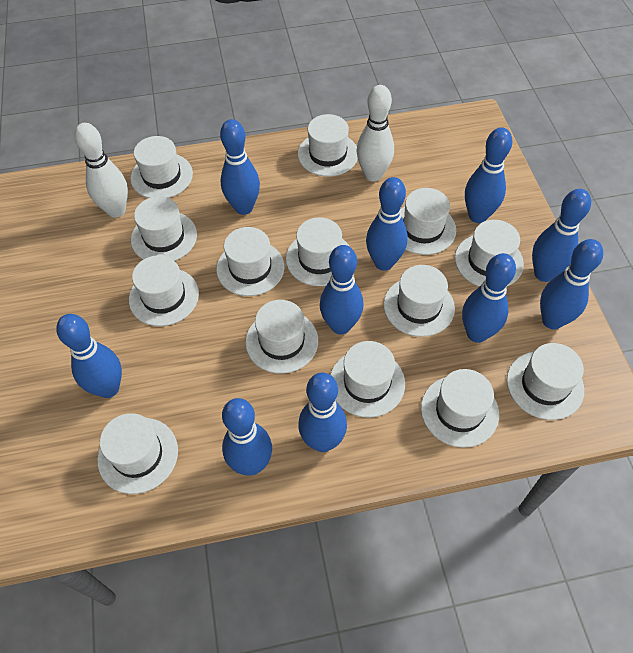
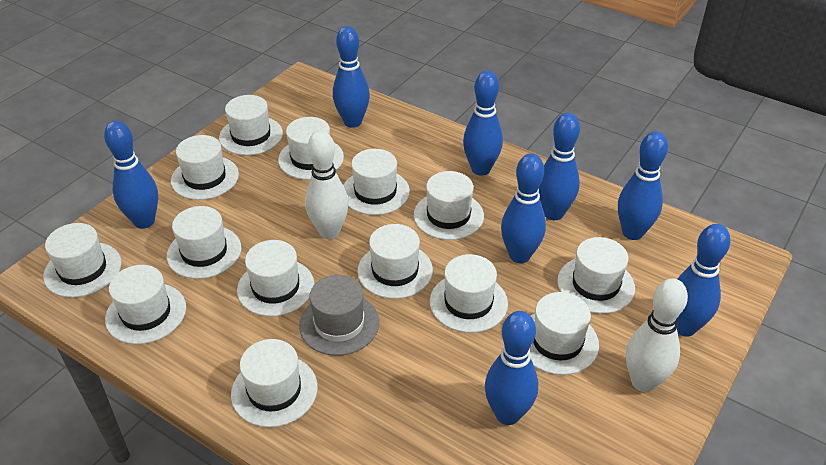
blue bowling pin: [56,314,122,398] [220,119,260,215] [222,398,272,476] [298,373,347,452] [320,245,364,334] [366,177,408,271] [462,253,516,343] [465,127,512,223] [532,189,591,282] [540,239,603,329] = 10 -> [104,121,158,229] [333,26,370,128] [463,71,503,176] [485,311,538,425] [501,153,546,263] [539,113,580,220] [618,131,668,240] [677,224,731,337] = 8
grey hat: none = 0 -> [299,275,379,356] = 1

